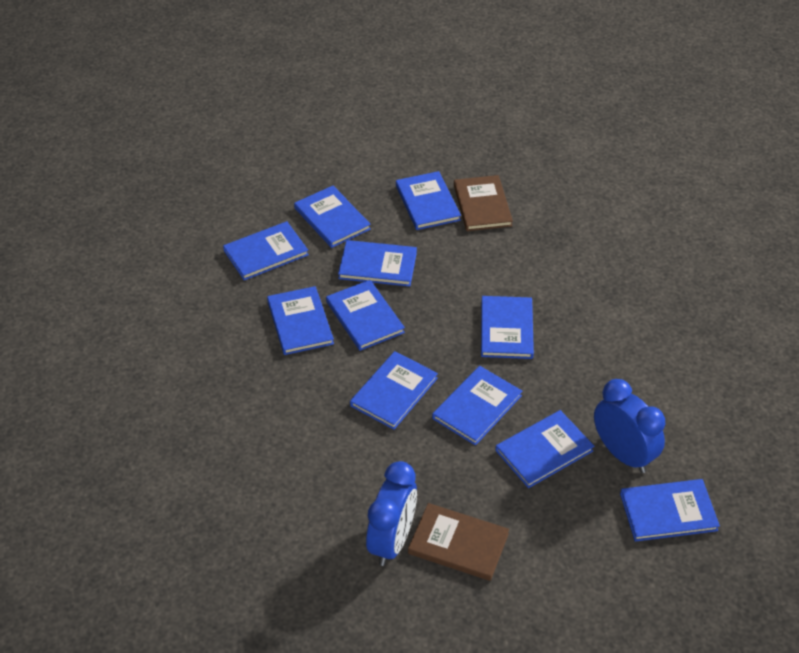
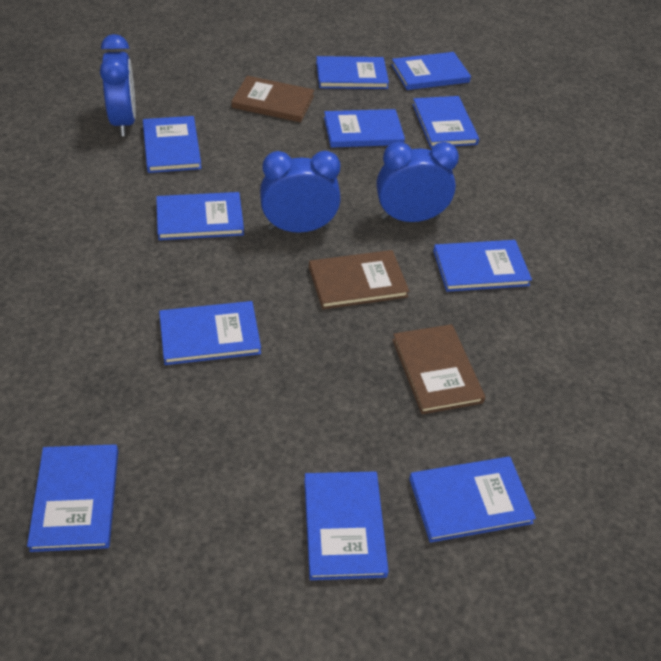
blue clock: [366,461,417,566] [594,379,665,473] = 2 -> [100,34,136,136] [260,151,341,233] [376,142,459,222] = 3
brown book: [408,503,509,581] [454,175,513,231] = 2 -> [231,76,314,122] [309,250,409,309] [392,324,485,414] = 3

